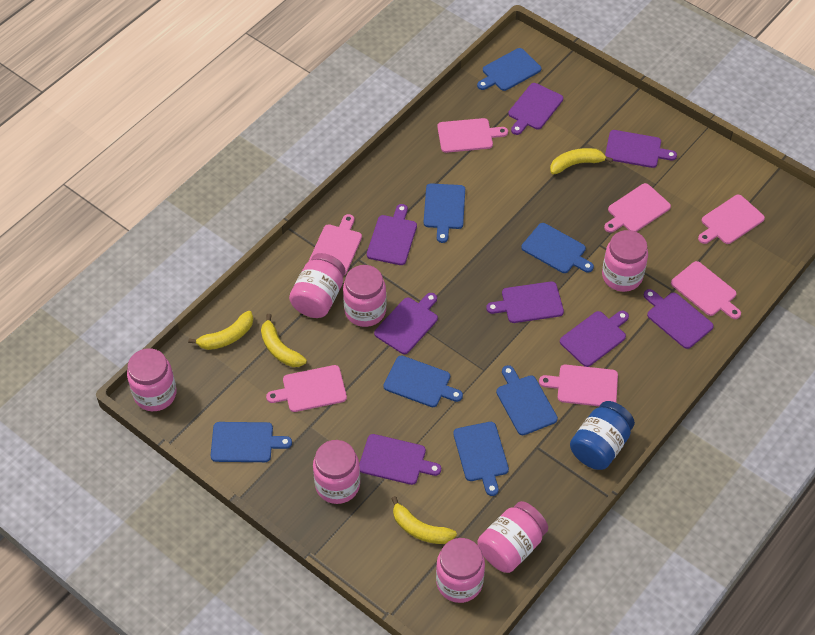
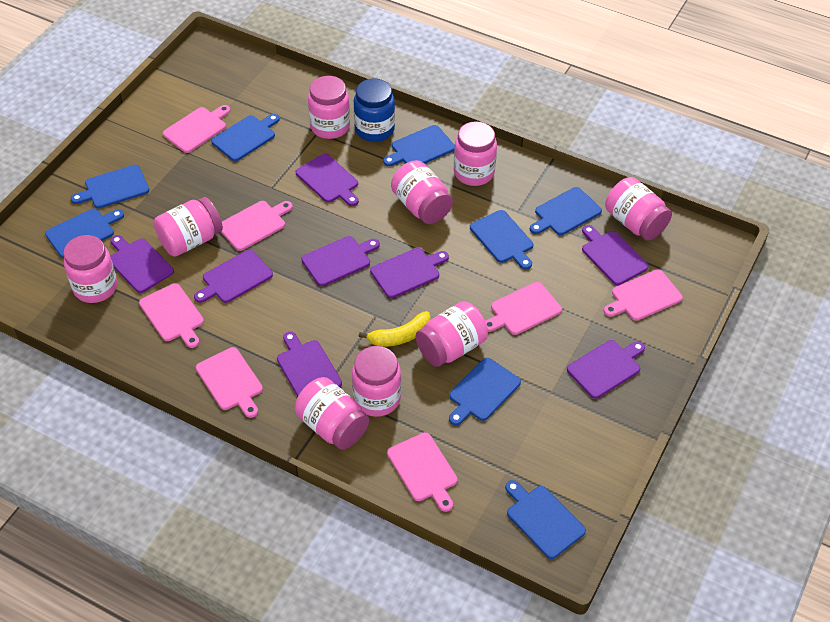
blue cutting board: [211,422,292,462] [383,355,463,407] [424,183,465,243] [453,422,509,496] [477,48,541,91] [496,365,558,435] [521,223,594,273] = 7 -> [45,208,124,258] [71,165,149,208] [211,114,280,161] [383,125,455,166] [449,358,521,426] [470,210,533,270] [505,480,586,559] [530,187,602,235] = 8
pink jar: [127,348,177,411] [289,253,346,318] [313,440,360,504] [343,265,387,327] [436,538,485,603] [477,501,548,573] [602,230,648,292] = 7 -> [63,235,117,303] [154,197,223,257] [295,377,369,450] [308,76,350,139] [352,346,401,417] [391,160,453,224] [416,301,488,367] [454,121,497,186] [605,177,672,240] = 9
yellow banana: [188,311,253,350] [261,314,307,367] [391,496,457,544] [550,148,613,174] = 4 -> [359,311,431,347] = 1

